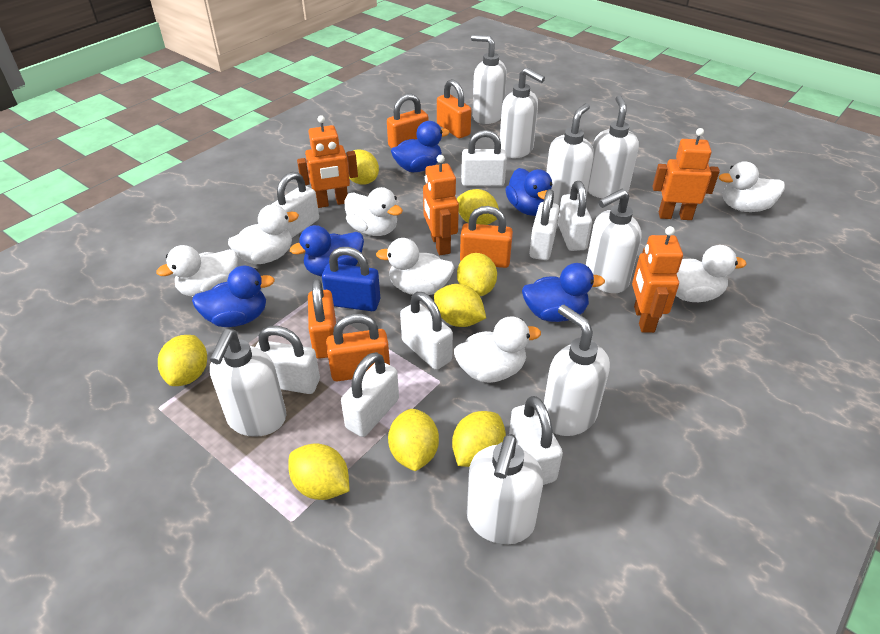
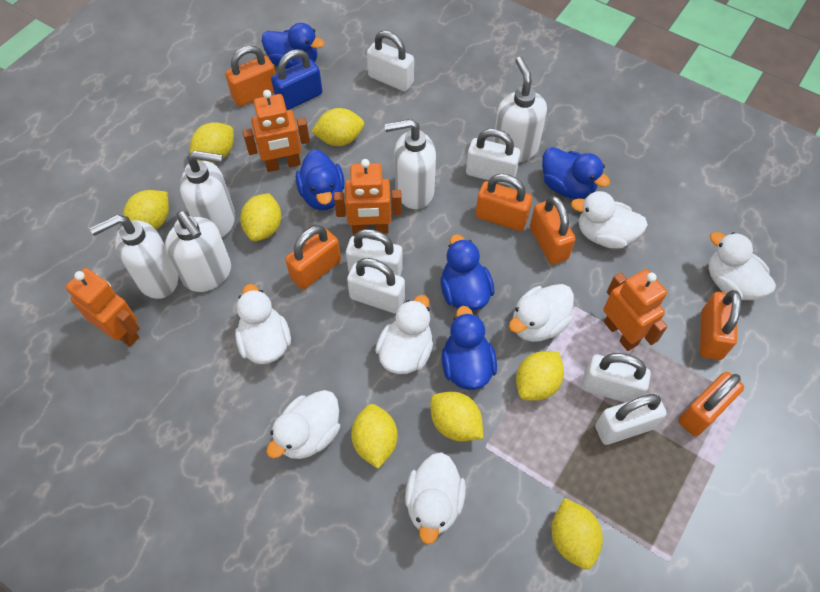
orange padlock: [308,278,336,359] [326,314,390,381] [387,94,428,149] [437,79,471,138] [460,206,513,268] = 5 -> [225,46,276,107] [285,225,341,289] [476,174,532,231] [530,196,575,265] [679,372,744,436] [700,290,741,360] = 6
white padlock: [255,326,320,394] [271,172,319,238] [341,352,399,437] [400,292,453,370] [461,130,507,186] [509,396,563,485] [529,189,559,260] [558,181,592,251] = 8 -> [346,229,403,276] [347,258,405,314] [367,30,414,92] [466,128,520,185] [582,353,651,403] [595,394,667,445] = 6
white soap dispenser: [210,329,286,437] [467,434,544,544] [471,35,507,124] [500,68,545,158] [544,305,610,436] [546,103,594,206] [586,189,642,293] [588,95,639,198] = 8 -> [90,215,178,299] [165,211,231,292] [180,151,235,238] [384,119,436,209] [493,57,547,162] = 5

